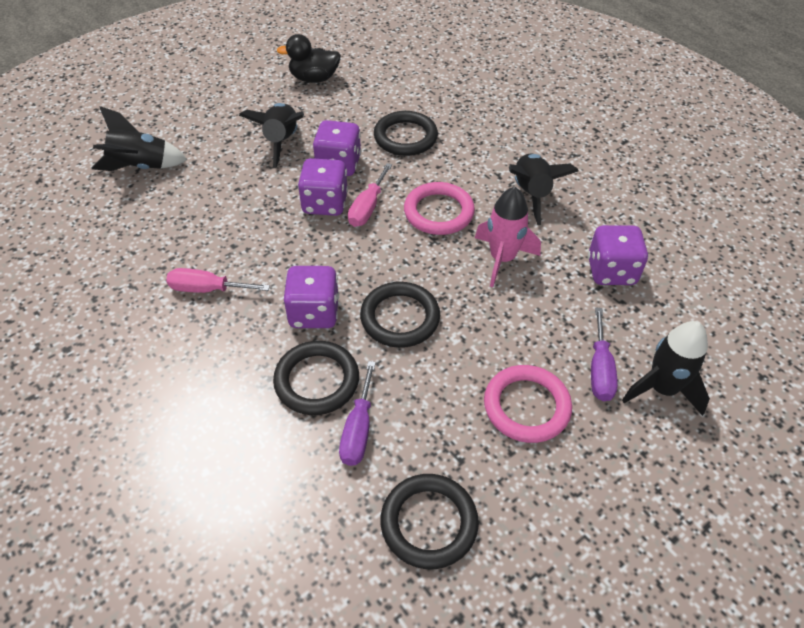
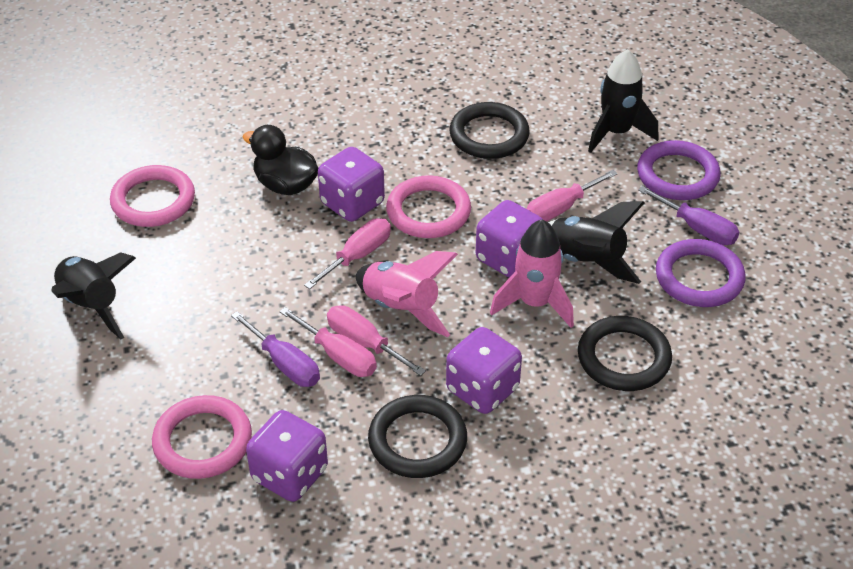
black ring: [273,341,359,415] [360,282,440,348] [374,111,438,156] [380,474,479,569] = 4 -> [368,395,467,478] [449,102,530,159] [578,316,672,391] = 3
black rocket: [91,106,187,171] [239,103,304,168] [509,154,579,225] [622,321,710,416] = 4 -> [52,252,136,339] [548,201,644,284] [588,49,658,153] = 3
pink ring: [404,182,475,235] [484,365,572,443] = 2 -> [110,165,195,227] [152,395,252,479] [386,175,471,238] = 3
pink rocket: [475,187,541,287] = 1 -> [356,251,458,337] [490,219,574,328] = 2
pink screwdriver: [166,268,270,293] [348,163,392,227] = 2 -> [279,307,377,377] [304,218,391,289] [327,305,426,376] [527,170,618,221] = 4
purple ring: none = 0 -> [637,140,720,200] [656,239,746,307] = 2

